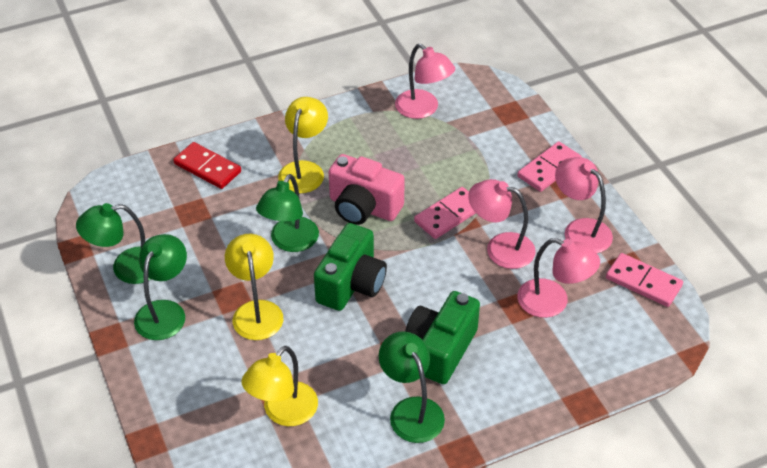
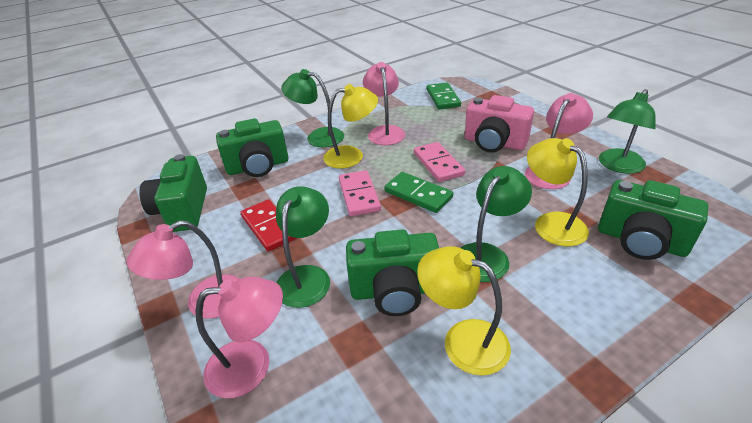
green camera: [314,223,387,311] [405,291,480,384] = 2 -> [139,154,207,232] [216,118,288,177] [346,229,439,316] [598,180,709,260] = 4
green domino: none = 0 -> [384,172,453,213] [427,82,461,109] = 2
pink domino: [414,187,476,239] [517,141,582,192] [606,253,683,307] = 3 -> [339,170,381,216] [414,142,465,182] = 2

